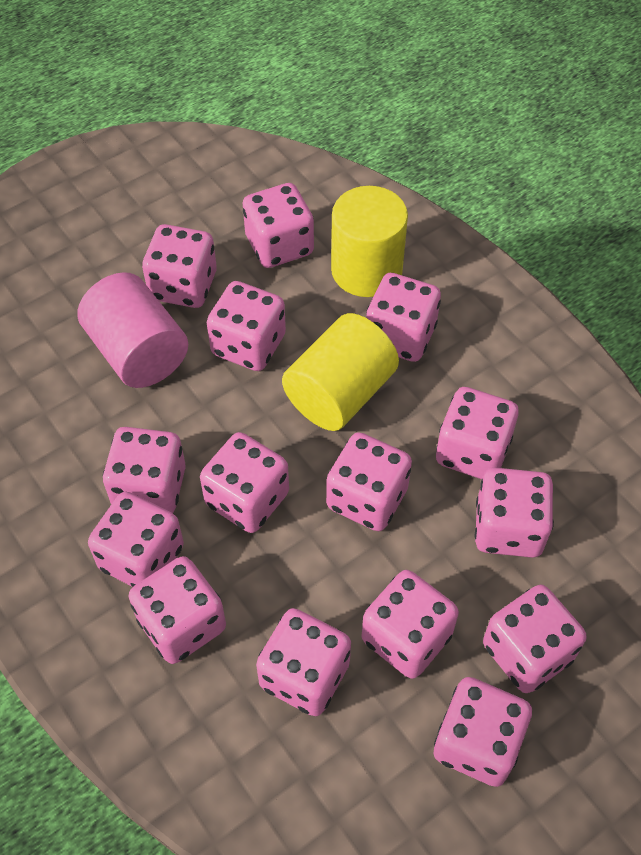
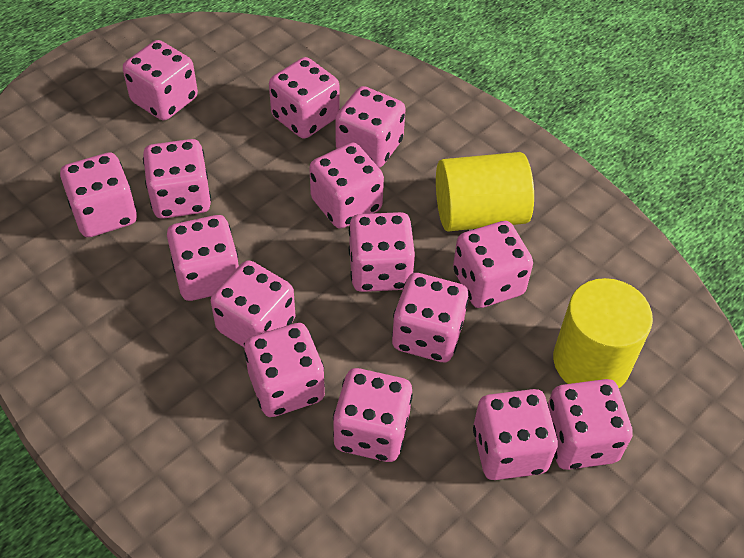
pink cylinder: [77,272,188,388] = 1 -> none = 0

